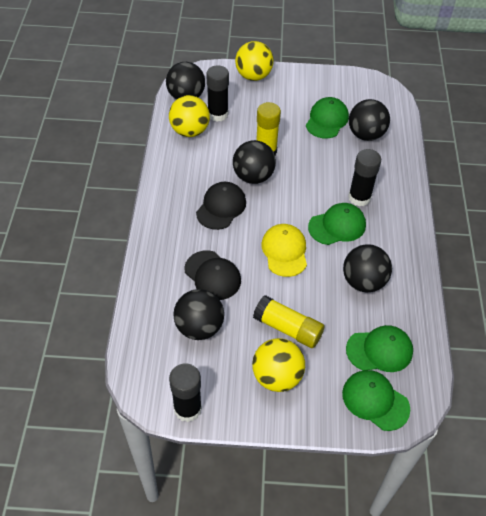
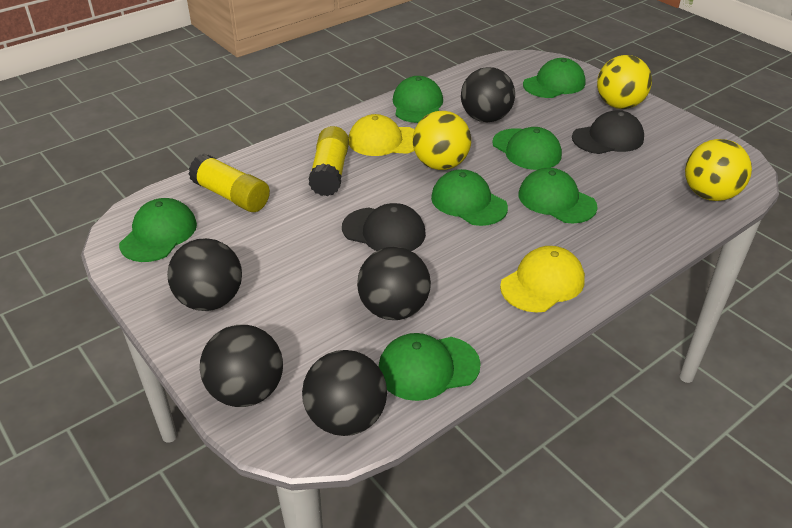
black glue stick: [169,363,202,422] [206,65,229,122] [348,149,381,206] = 3 -> none = 0
green cap: [306,97,349,139] [308,203,366,245] [342,370,410,431] [346,325,413,372] = 4 -> [119,198,197,262] [378,333,481,401] [393,76,443,123] [431,169,508,226] [492,127,562,170] [519,168,598,224] [523,58,586,98] = 7
yellow cap: [261,224,307,277] = 1 -> [349,114,415,156] [500,246,585,312] = 2

